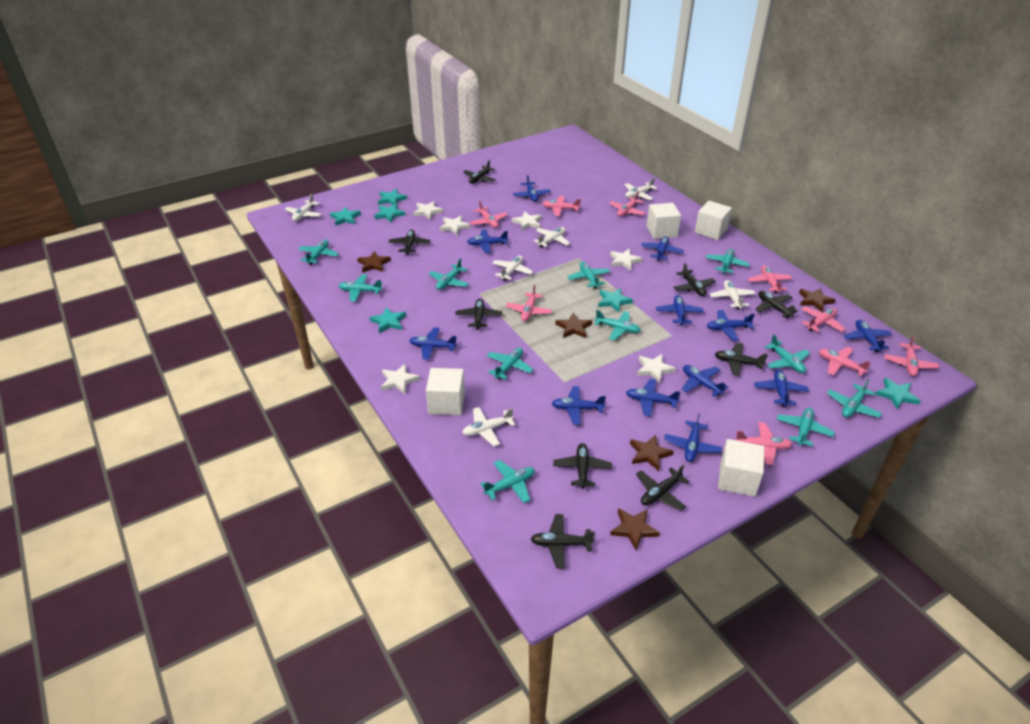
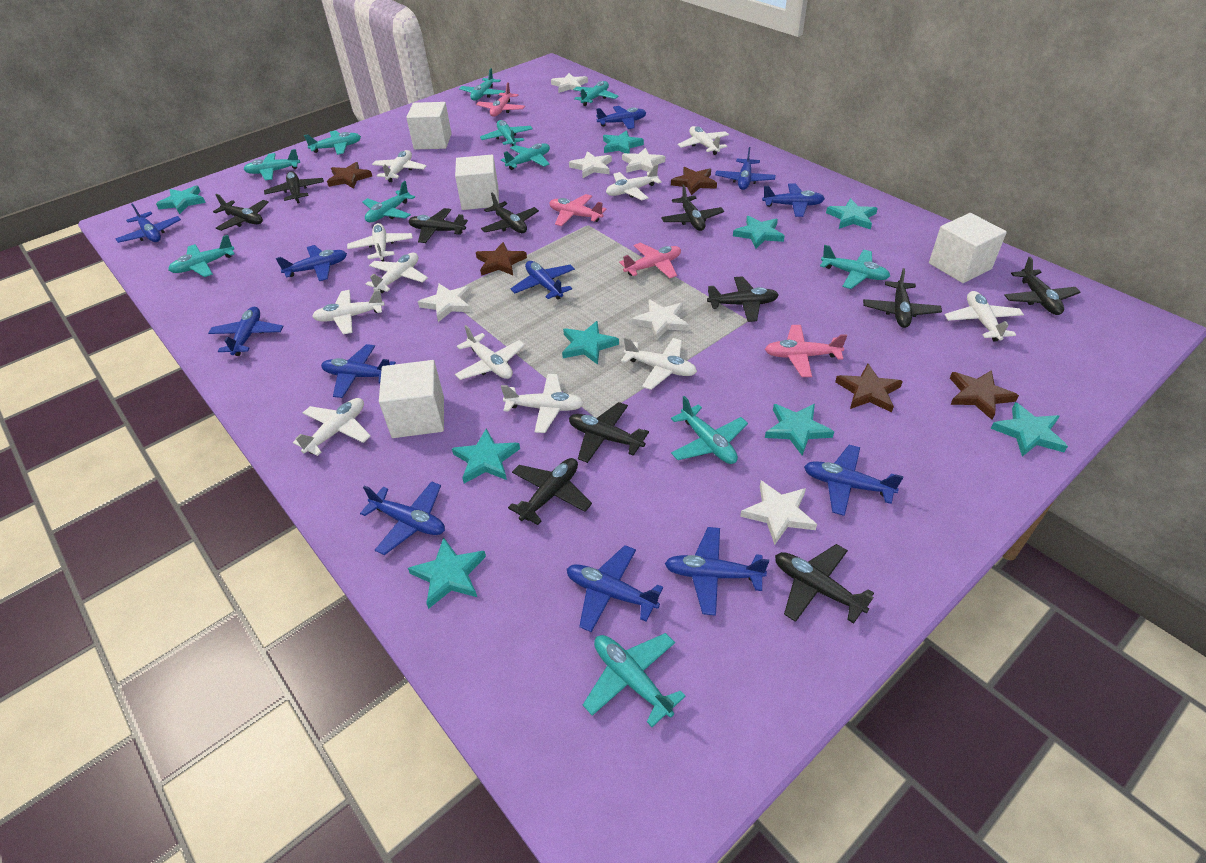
black plane: [389,230,431,255] [455,299,502,330] [463,160,496,184] [531,514,595,569] [553,443,612,489] [636,465,689,511] [673,263,715,296] [715,343,768,376] [755,291,798,318] = 9 -> [213,194,269,231] [264,171,324,203] [408,208,468,243] [481,193,539,233] [508,458,592,525] [569,402,649,463] [661,185,724,231] [707,276,779,322] [775,544,874,624] [863,268,942,328] [1004,257,1081,315] = 11
pink plane: [470,201,507,228] [506,285,552,321] [542,196,581,216] [609,191,646,217] [735,422,792,465] [748,265,793,294] [801,306,846,332] [819,347,871,376] [884,336,939,376] = 9 -> [476,82,525,117] [550,194,606,226] [619,242,681,278] [765,325,847,377] = 4
turquoise star: [330,207,361,225] [369,307,406,333] [374,204,405,222] [378,189,407,205] [598,288,633,313] [875,378,920,409] = 6 -> [156,185,206,214] [408,537,486,609] [452,429,520,483] [562,321,619,365] [603,130,644,153] [733,216,785,249] [765,404,834,456] [826,198,878,229] [991,402,1068,457] = 9
white plane: [285,194,321,221] [462,407,515,446] [492,255,533,281] [533,227,570,248] [624,178,658,200] [710,280,756,309] = 6 -> [293,398,371,456] [312,290,385,334] [347,223,413,261] [366,253,428,293] [372,150,427,182] [455,325,525,380] [501,374,584,433] [606,164,662,200] [621,337,697,390] [678,126,729,155] [944,291,1024,342] = 11

